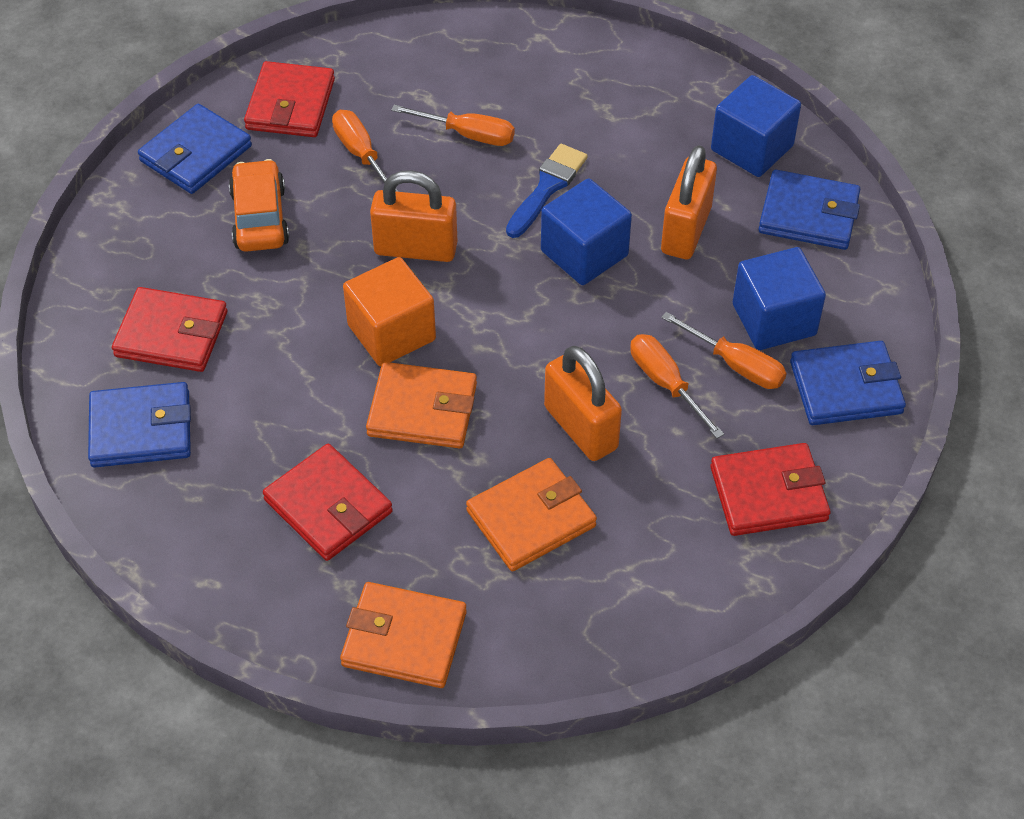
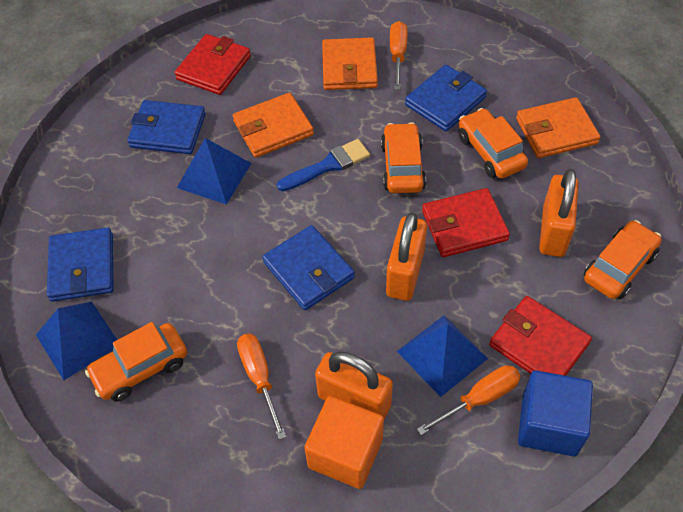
blue cube: [541,178,632,285] [711,75,801,177] [733,247,826,350] = 3 -> [518,370,593,456] = 1
blue pyramid: none = 0 -> [36,302,117,380] [177,138,252,205] [397,315,488,397] = 3
orange car: [229,159,289,252] = 1 -> [85,322,187,402] [381,122,426,193] [459,108,528,178] [584,220,661,299] = 4
orange screwdriver: [332,110,398,192] [391,105,515,146] [630,334,724,439] [661,312,786,389] = 4 -> [237,334,286,440] [390,21,408,90] [417,365,521,435] = 3
red wallet: [112,287,227,372] [244,61,335,137] [263,444,393,561] [710,443,831,536] = 4 -> [174,34,251,95] [422,188,510,257] [489,296,592,376] = 3

